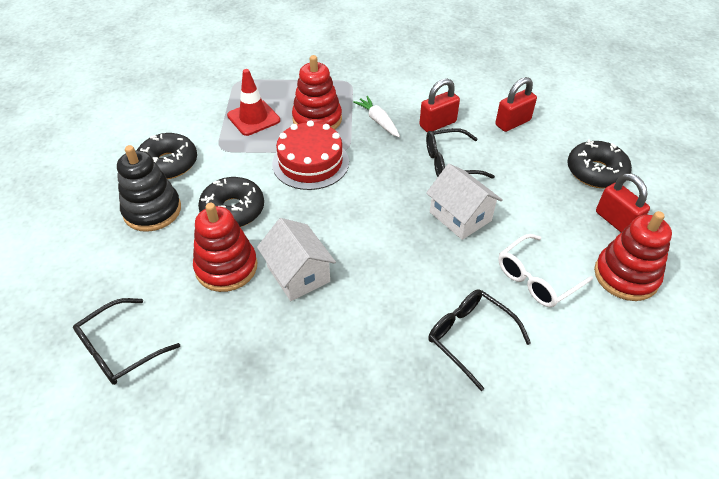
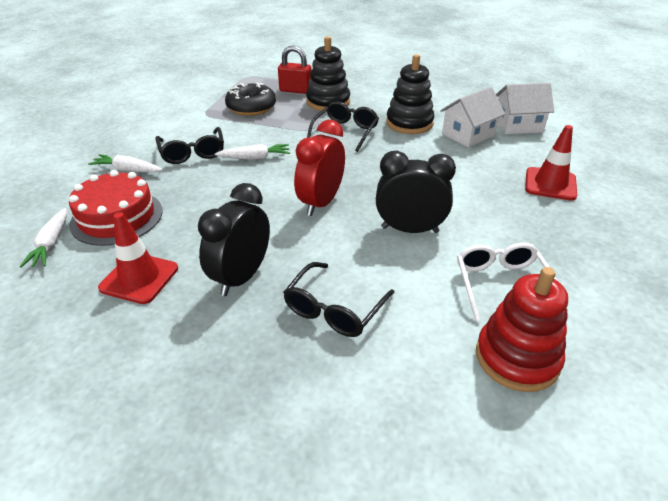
black clock: none = 0 -> [198,183,270,296] [376,151,456,233] = 2
black donut: [137,133,197,179] [198,177,264,227] [567,140,632,188] = 3 -> [225,83,276,116] = 1
black stacking toy: [117,145,181,232] = 1 -> [306,36,350,111] [386,54,435,134] = 2
red clock: none = 0 -> [294,120,345,216] = 1
red padlock: [419,79,460,133] [495,77,537,132] [596,173,650,232] = 3 -> [278,46,311,94] = 1
red stacking toy: [193,203,257,292] [292,55,342,130] [594,211,672,301] = 3 -> [476,267,568,392] = 1
red traffic cone: [227,69,280,136] = 1 -> [98,212,178,304] [525,125,577,201] = 2
white carrot: [353,96,400,137] = 1 -> [20,208,67,268] [88,154,163,172] [215,144,290,160] = 3

